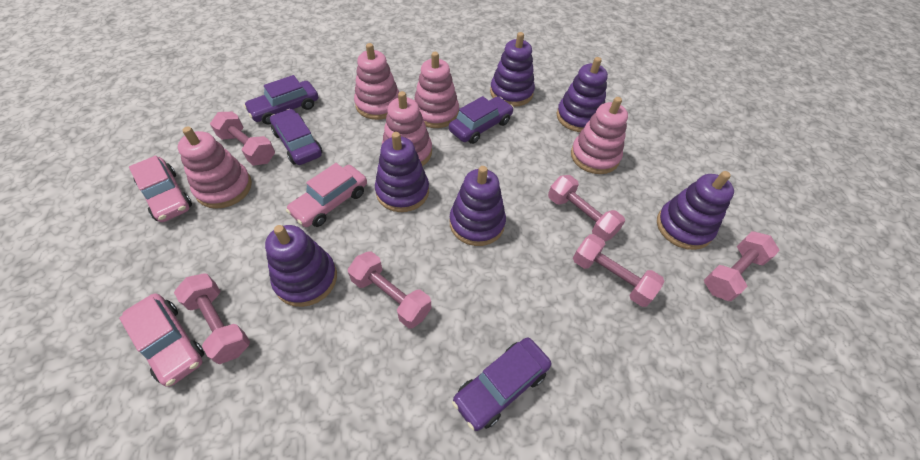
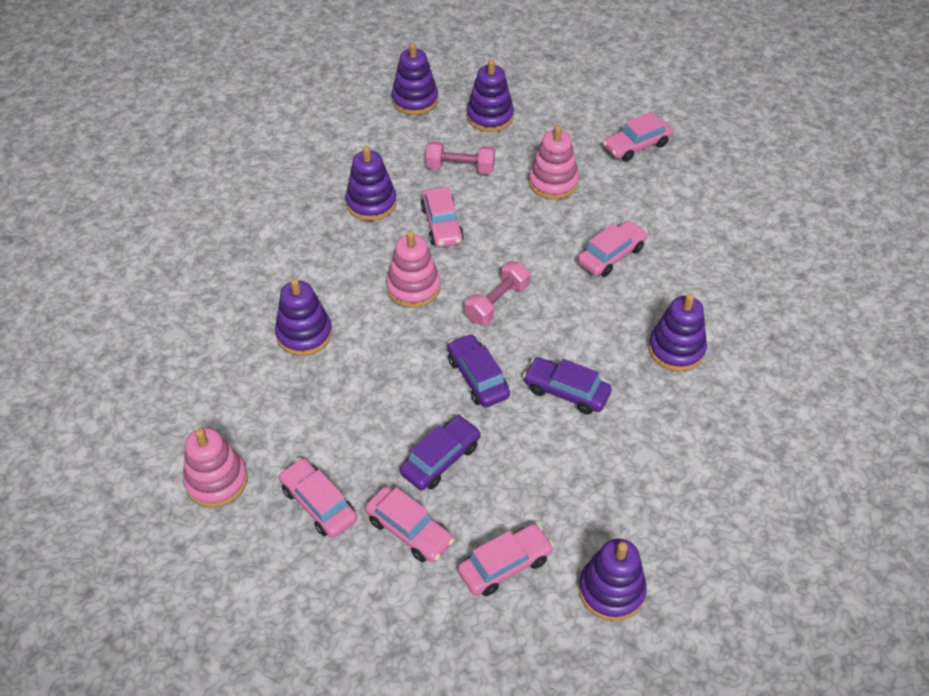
pink car: [119,293,204,387] [129,156,192,222] [286,163,367,227] = 3 -> [279,458,357,538] [365,486,454,562] [421,187,464,248] [458,524,554,596] [578,220,648,277] [603,112,673,162] = 6
pink dumbbell: [174,273,250,364] [210,112,275,166] [348,251,431,328] [548,175,625,242] [573,234,665,307] [704,231,780,301] = 6 -> [426,141,495,174] [465,261,530,325] = 2
pink stacking toy: [178,127,252,209] [354,43,399,120] [382,91,432,166] [414,52,459,128] [571,97,628,174] = 5 -> [183,428,248,507] [386,231,441,308] [529,125,579,200] = 3
purple car: [244,75,318,125] [270,109,322,165] [449,96,514,144] [452,337,551,431] = 4 -> [400,415,481,490] [447,334,510,408] [523,357,612,414] = 3

